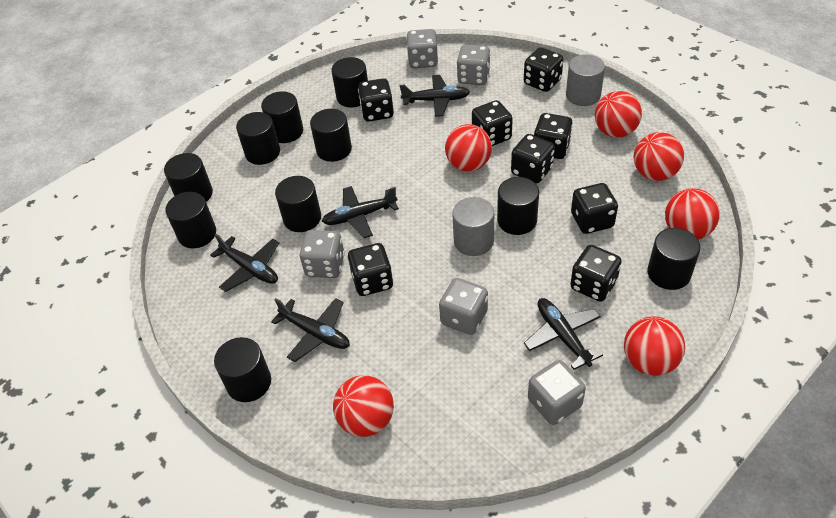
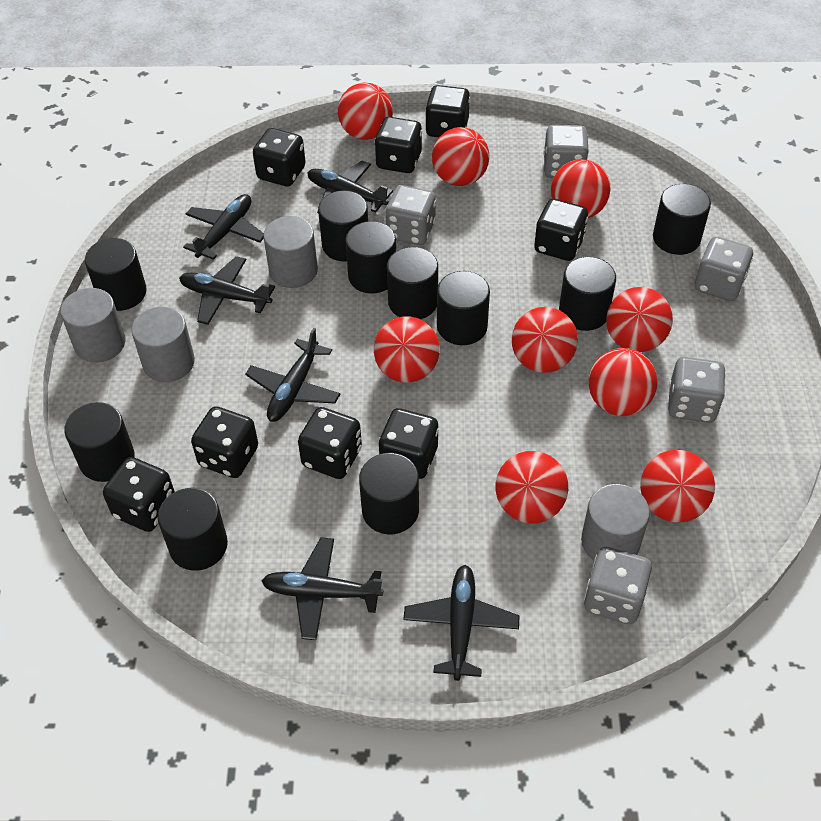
black plane: [210,234,279,292] [271,298,350,362] [322,186,399,238] [400,75,470,117] [524,298,603,370] = 5 -> [179,256,275,325] [183,194,264,260] [245,328,340,422] [262,537,383,640] [307,160,393,213] [403,565,520,681] = 6
grey cylinder: [452,197,494,256] [566,54,605,106] = 2 -> [60,288,125,363] [131,307,195,382] [263,216,318,288] [581,484,650,561] = 4
red ball: [333,375,394,437] [445,124,492,172] [595,91,642,138] [624,316,685,376] [633,132,684,181] [665,188,720,239] = 6 -> [338,83,393,140] [374,316,440,382] [432,127,489,186] [496,451,568,524] [512,307,578,373] [551,159,611,218] [588,348,658,416] [606,287,673,352] [640,450,715,523] = 9

